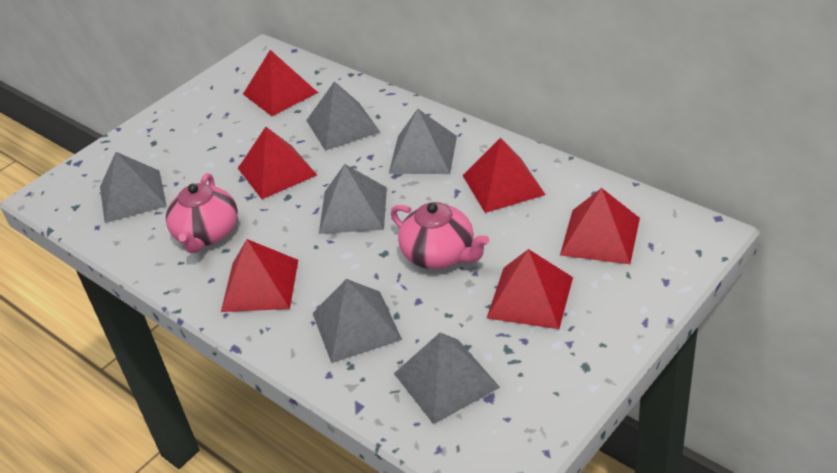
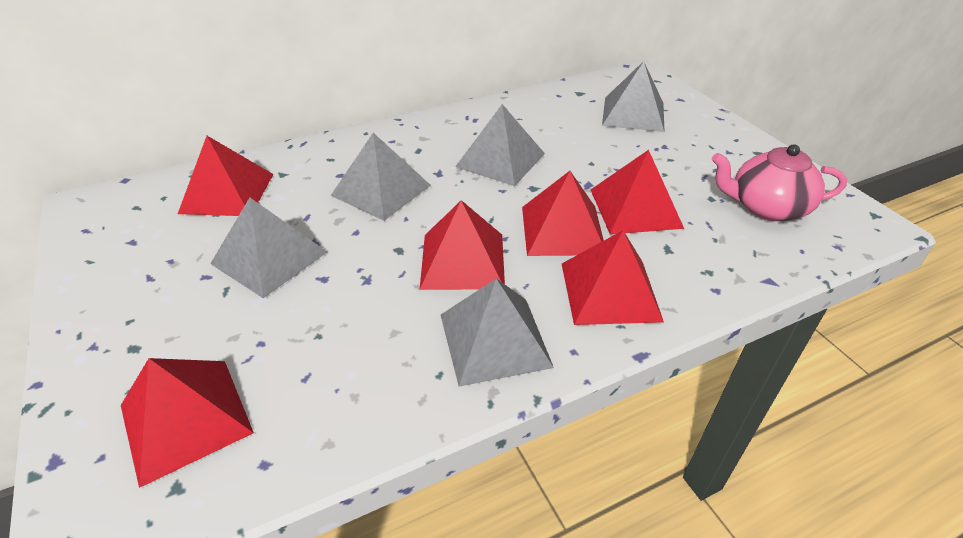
grey pyramid: [100,152,167,223] [306,81,380,151] [313,279,402,363] [319,164,387,234] [389,109,457,174] [394,332,500,424] = 6 -> [210,197,327,298] [330,133,431,221] [441,278,554,387] [455,104,545,186] [602,61,665,132] = 5
pink teapot: [166,173,238,253] [391,202,489,269] = 2 -> [712,144,847,221] = 1

